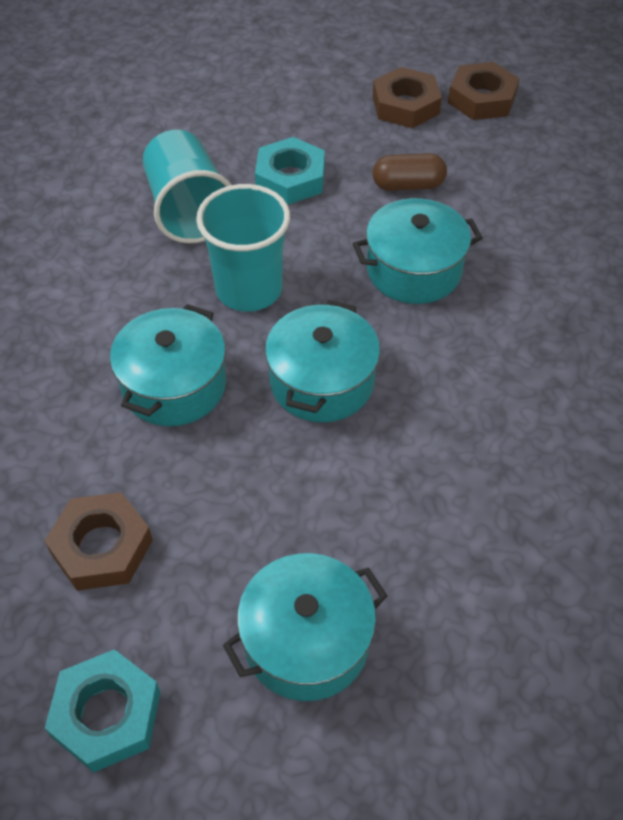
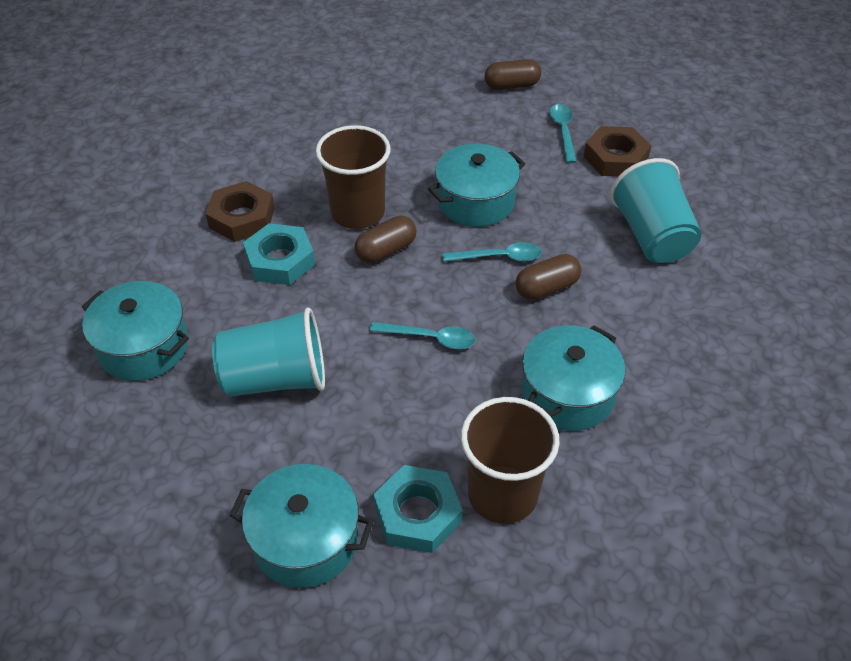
brown capsule: [372,153,447,191] = 1 -> [355,216,417,263] [485,59,541,90] [516,254,582,300] = 3
brown cup: none = 0 -> [316,125,391,229] [461,397,560,524] = 2
brown nut: [45,492,153,591] [373,67,442,128] [448,62,520,120] = 3 -> [206,181,275,242] [584,126,652,177] = 2
turquoise spoon: none = 0 -> [370,322,476,349] [442,242,542,262] [549,104,577,163] = 3

